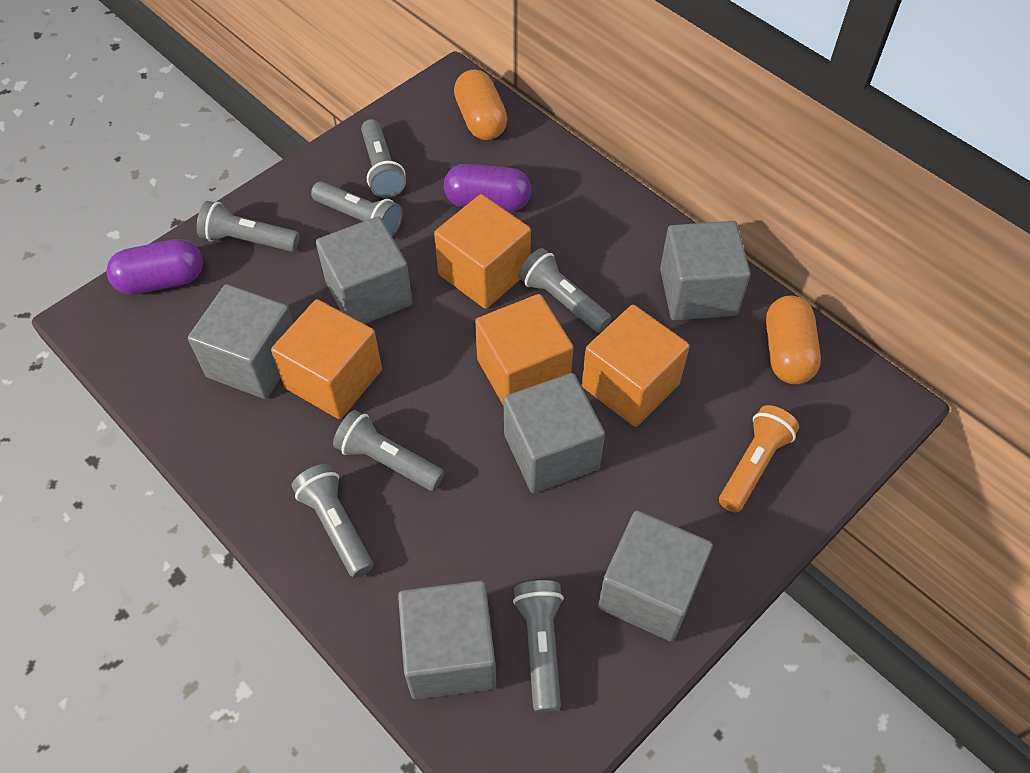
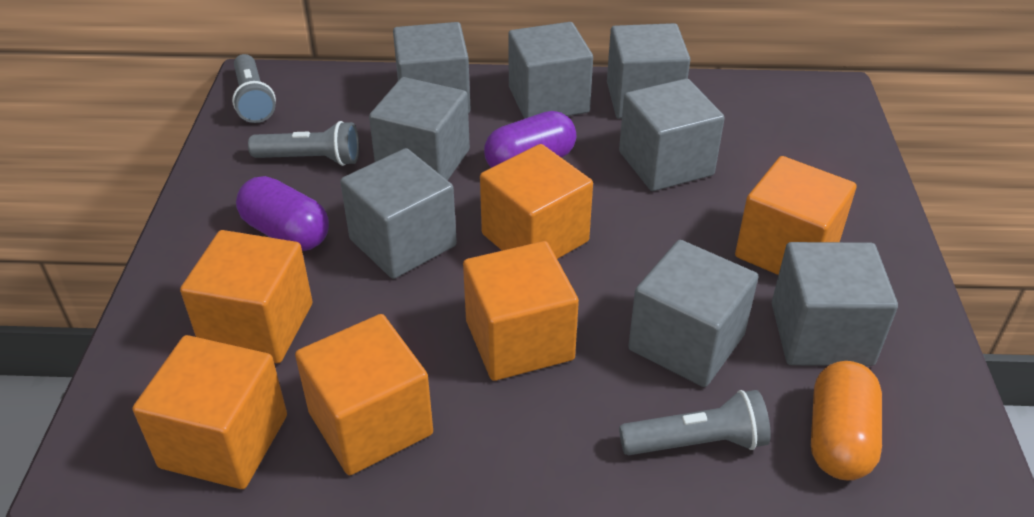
grey cube: [188,284,293,399] [316,216,413,324] [398,581,496,700] [503,373,605,493] [598,511,713,642] [660,221,751,321] = 6 -> [340,148,457,279] [369,77,470,180] [393,22,471,114] [508,22,593,119] [607,23,690,119] [619,78,725,191] [628,240,759,387] [772,242,898,366] = 8
grey flashlight: [196,201,300,252] [292,464,373,578] [311,181,403,237] [333,410,444,491] [361,119,406,198] [513,580,564,713] [518,248,611,332] = 7 -> [232,54,276,123] [248,121,359,166] [619,390,771,455] = 3
orange capsule: [454,70,507,140] [766,295,821,384] = 2 -> [811,361,882,480] = 1
orange cube: [271,299,382,419] [434,194,531,309] [475,294,573,406] [582,305,690,427] = 4 -> [133,335,287,489] [180,230,312,363] [295,314,433,475] [463,241,579,381] [480,144,593,259] [735,156,856,275] = 6
orange flashlight: [719,405,799,513] = 1 -> none = 0

